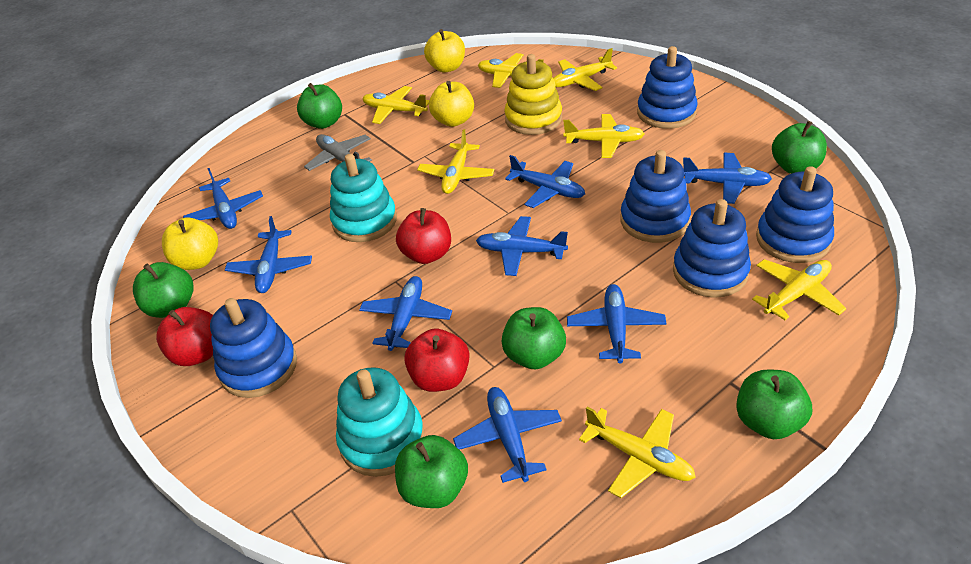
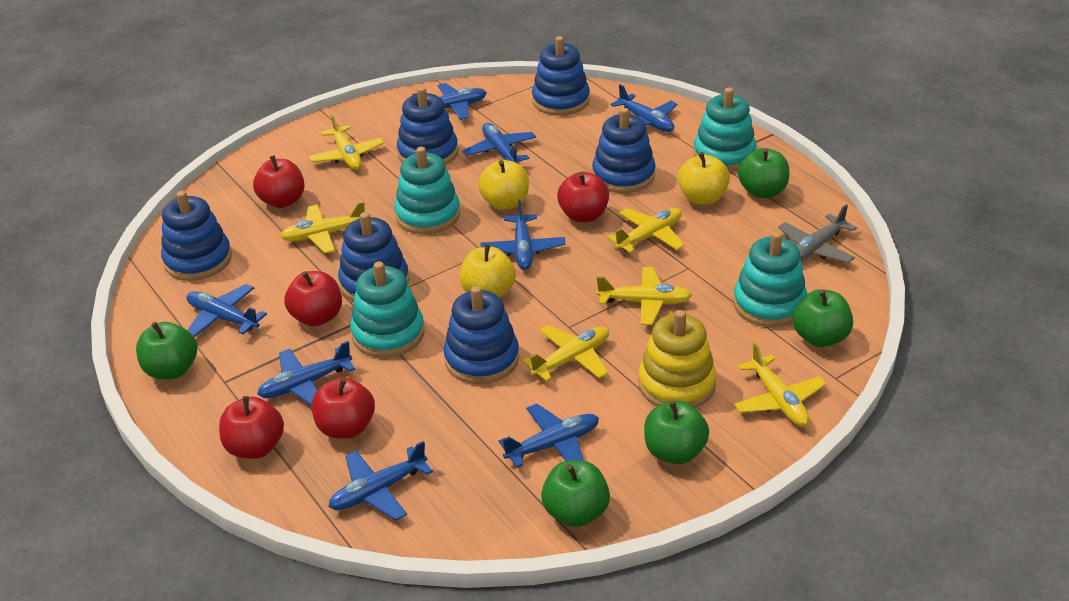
blue stacking toy: [210,298,297,398] [620,150,691,243] [637,46,698,129] [673,199,751,298] [756,166,834,263] = 5 -> [161,191,232,281] [338,212,409,301] [397,87,458,165] [444,286,519,384] [532,36,590,116] [592,108,656,193] = 6
green apple: [133,262,194,318] [297,83,342,129] [395,435,468,508] [501,307,566,369] [736,369,812,439] [772,121,827,174] = 6 -> [136,322,197,379] [541,460,610,527] [644,401,709,464] [738,148,790,198] [793,289,853,347] = 5
red apple: [156,307,213,366] [396,208,451,264] [404,329,470,392] = 3 -> [219,396,284,459] [253,155,305,208] [284,271,342,326] [312,377,375,438] [557,172,609,222] = 5
turquoise stacking toy: [330,154,397,242] [336,367,424,477] = 2 -> [350,261,425,358] [394,147,460,234] [694,88,757,172] [733,231,807,327] = 4
yellow plane: [362,86,429,124] [417,129,494,194] [478,53,544,88] [553,48,617,91] [563,114,644,158] [579,407,696,498] [752,259,847,320] = 7 -> [280,201,365,253] [309,114,384,170] [523,325,609,382] [597,267,692,325] [607,208,685,253] [734,342,826,426] = 6

